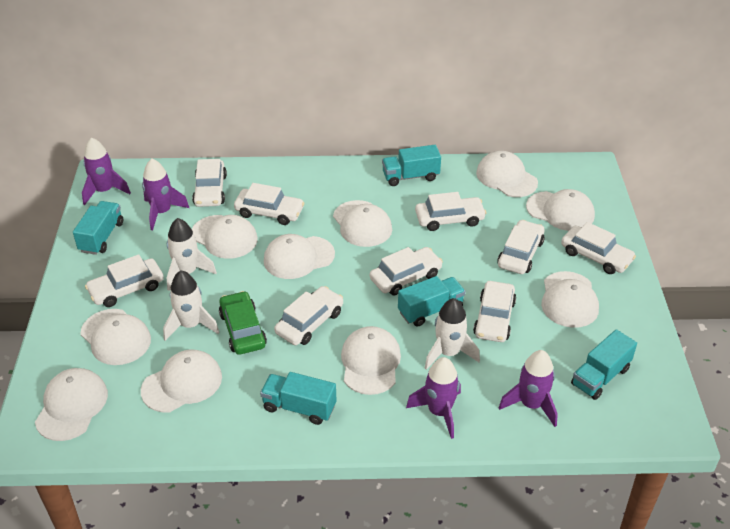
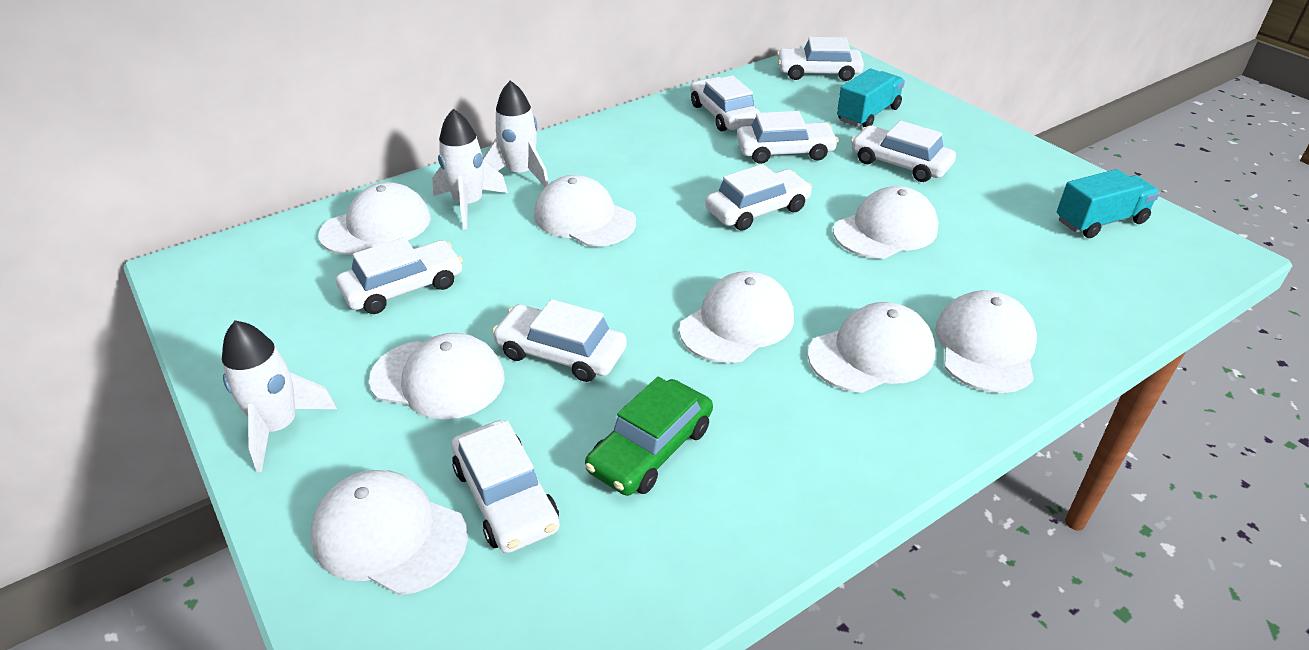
purple rocket: [82,137,131,205] [142,159,189,230] [406,357,461,439] [499,350,558,427] = 4 -> none = 0
turquoise truck: [73,201,123,255] [260,372,336,425] [382,145,441,186] [398,276,465,326] [571,329,637,400] = 5 -> [837,69,905,127] [1057,169,1160,238] = 2
white cap: [35,368,108,441] [81,309,151,365] [141,350,222,412] [192,215,258,259] [264,234,335,279] [333,200,392,247] [341,326,401,395] [476,151,538,197] [526,189,595,231] [541,271,599,328] = 10 -> [310,470,468,595] [319,182,431,255] [369,333,505,420] [534,175,636,247] [679,271,794,363] [808,302,935,393] [833,186,939,259] [935,290,1037,393] = 8
white car: [85,254,164,307] [192,159,227,207] [234,183,304,225] [274,286,343,345] [370,247,443,295] [415,192,486,231] [473,281,516,342] [497,220,545,274] [561,222,636,274] = 9 -> [336,237,463,314] [451,420,560,553] [492,299,627,382] [690,75,760,131] [705,164,812,231] [737,111,839,164] [777,37,864,81] [851,121,956,182] = 8

